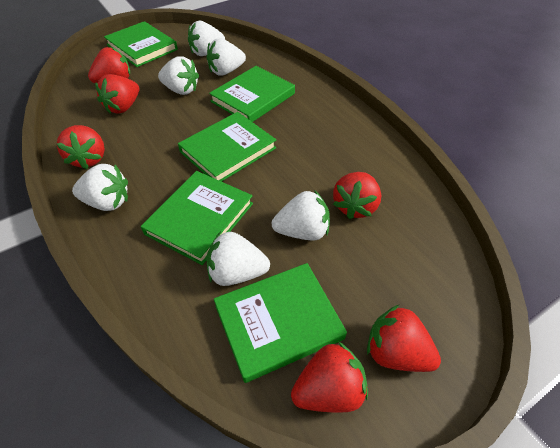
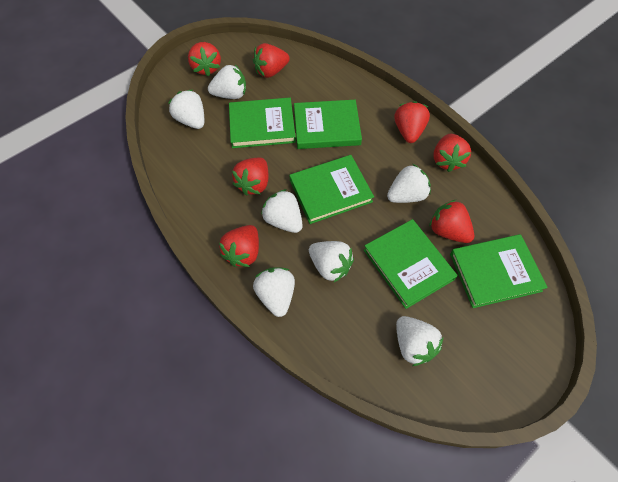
red strawberry: [56,125,105,169] [88,47,130,84] [95,74,139,114] [291,342,368,412] [333,172,381,219] [367,305,441,372] = 6 -> [188,42,221,76] [219,225,259,267] [232,157,268,196] [253,43,290,78] [395,101,430,143] [429,199,474,243] [433,134,471,172] = 7
white strawberry: [72,164,128,211] [158,56,199,95] [188,21,225,56] [206,232,270,286] [207,39,246,75] [272,190,330,240] = 6 -> [168,90,204,129] [208,65,246,99] [253,267,295,317] [261,189,303,233] [309,241,354,282] [387,164,431,203] [396,316,443,366] = 7

